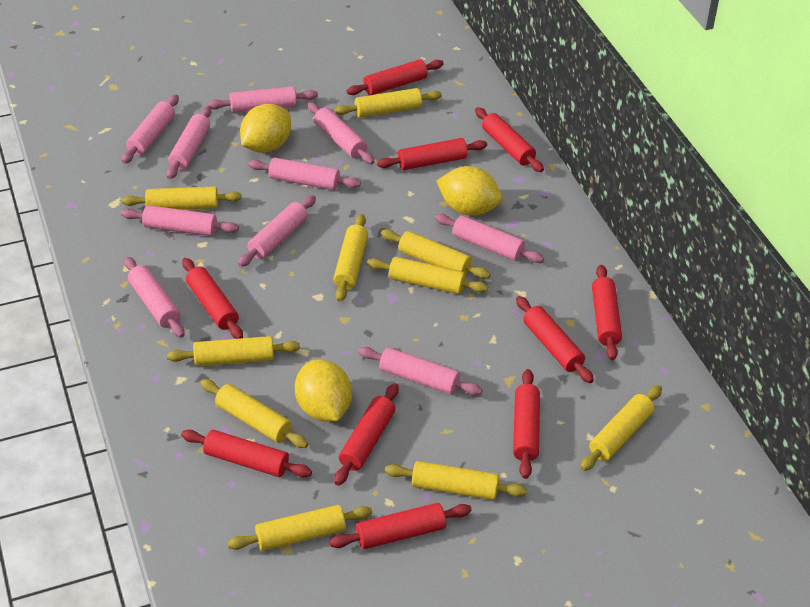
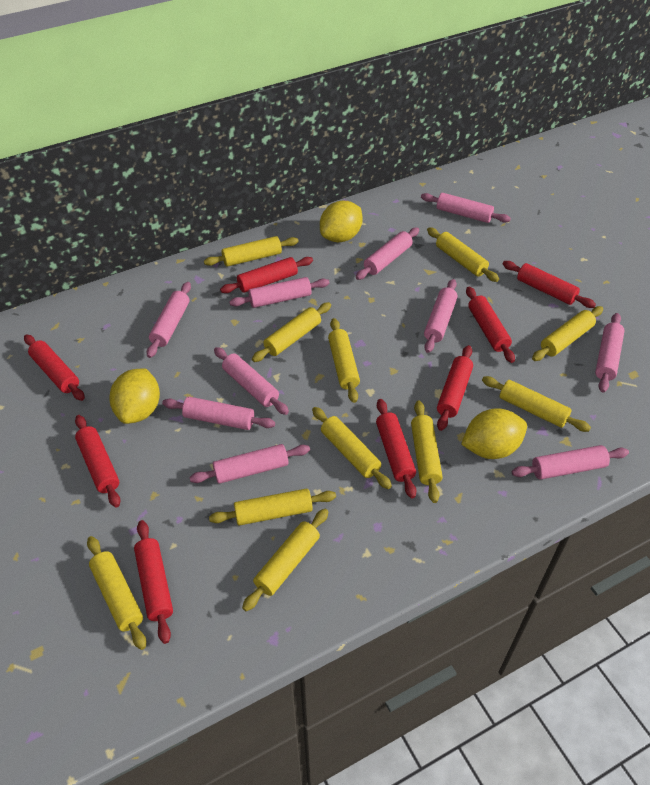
red rolling pin: [181,430,312,477] [182,258,243,339] [329,503,472,549] [334,383,399,485] [347,59,444,95] [377,138,487,170] [475,107,544,172] [513,369,540,479] [516,296,594,383] [592,265,622,360] = 10 -> [24,334,85,401] [75,415,120,507] [134,520,173,644] [220,257,313,293] [376,399,416,499] [437,345,473,431] [466,287,515,363] [503,261,596,308] = 8
yellow rolling pin: [122,186,242,210] [167,336,300,366] [200,379,308,448] [227,505,372,551] [333,214,368,302] [334,88,442,118] [367,257,488,294] [381,229,491,279] [385,461,527,500] [580,385,662,471] = 10 -> [87,536,146,650] [204,236,299,267] [209,488,336,526] [242,509,329,611] [252,302,331,362] [312,407,392,489] [328,318,360,403] [411,401,443,503] [427,227,499,282] [482,376,591,432] [532,306,603,361] = 11

